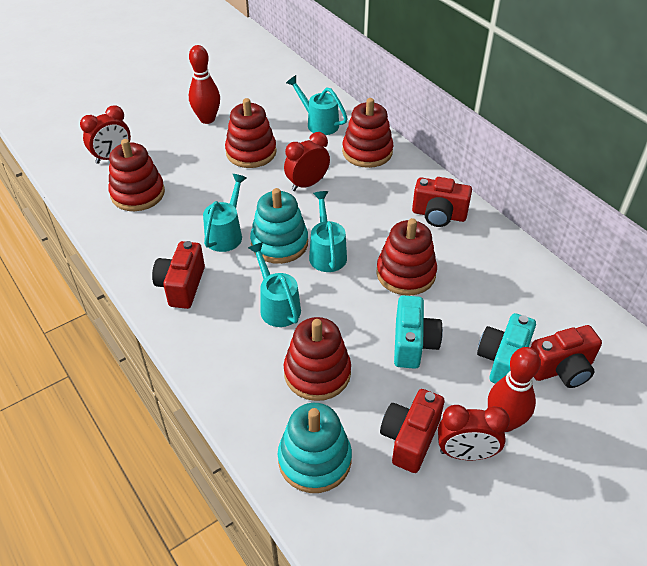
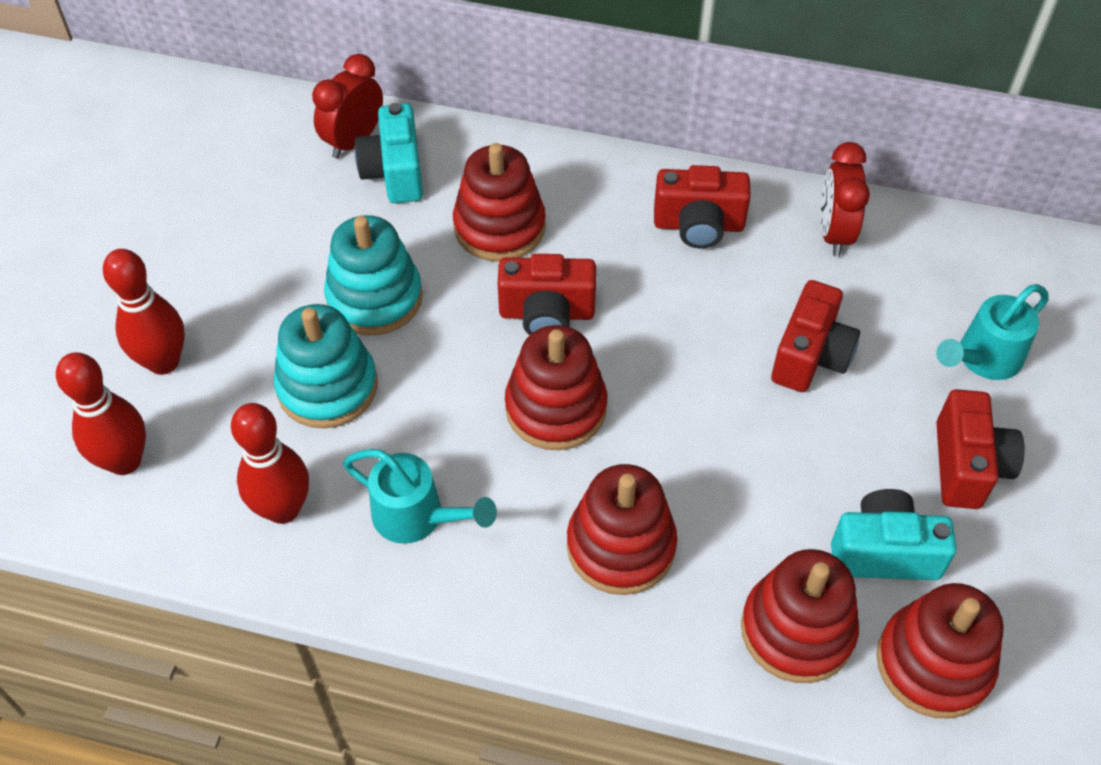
red bowling pin: [189,45,220,124] [488,347,541,432] = 2 -> [56,352,146,475] [103,249,185,375] [231,403,309,524] = 3
red clock: [80,105,131,164] [284,132,330,191] [438,405,510,460] = 3 -> [312,54,383,159] [821,142,870,257] = 2
turquoise watering can: [203,174,247,252] [248,242,301,327] [286,75,348,135] [309,191,347,272] = 4 -> [343,449,497,544] [936,284,1049,380] = 2

